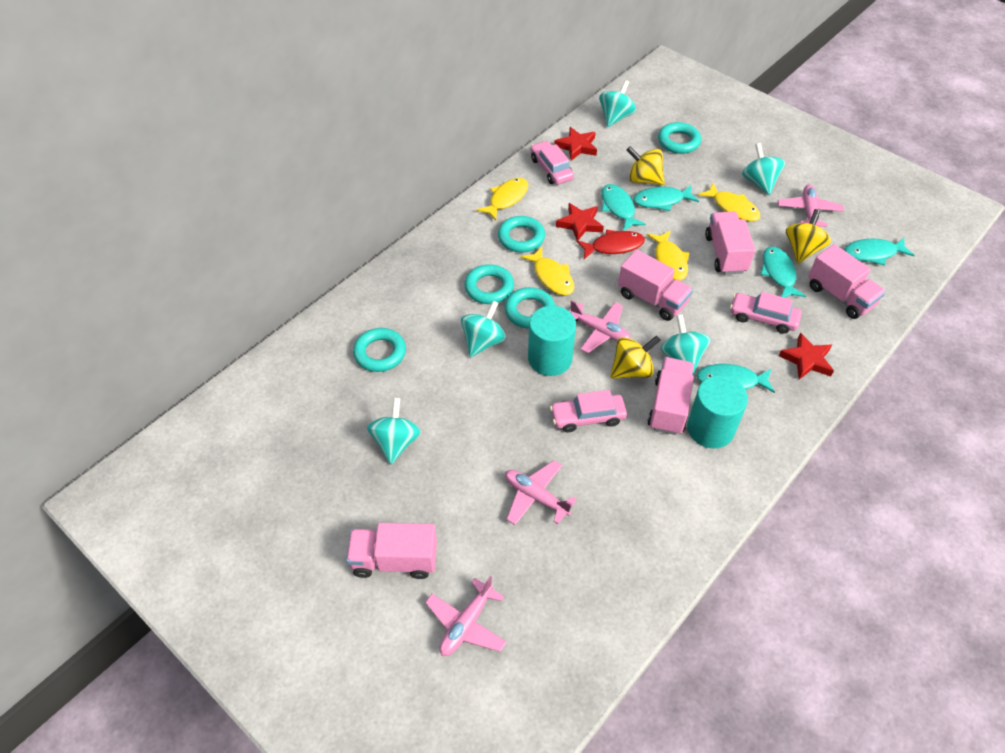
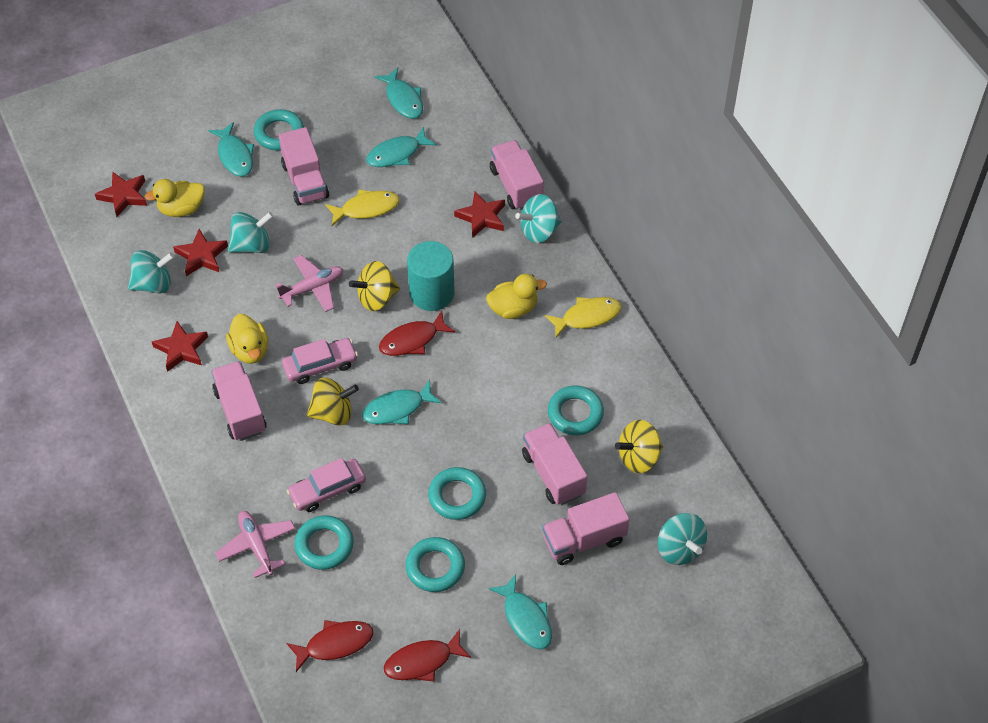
pink car: [531,141,574,185] [550,390,627,432] [730,292,802,334] = 3 -> [282,338,358,384] [287,458,366,512] = 2
pink plane: [425,576,507,656] [505,460,577,525] [569,300,631,353] [778,184,844,227] = 4 -> [215,511,295,578] [275,255,343,312] = 2
red fish: [576,229,645,259] = 1 -> [286,620,374,672] [379,311,455,356] [384,629,471,682] = 3
red star: [554,127,597,161] [556,203,604,240] [779,333,834,380] = 3 -> [95,171,147,217] [152,321,208,372] [173,229,228,276] [454,192,505,238] = 4
turquoise cylinder: [528,306,576,376] [687,375,748,449] = 2 -> [407,241,455,311] = 1
turquoise spinning top: [367,398,421,464] [461,301,506,357] [599,80,636,127] [661,314,711,375] [742,143,785,195] = 5 -> [128,250,175,294] [228,212,274,253] [515,194,562,243] [658,513,707,565] = 4
yellow duck: none = 0 -> [144,179,205,217] [226,314,268,364] [486,274,547,319] = 3
yellow fish: [476,178,528,221] [521,247,574,295] [647,230,689,281] [698,183,761,221] = 4 -> [325,190,400,226] [545,297,622,338] = 2

